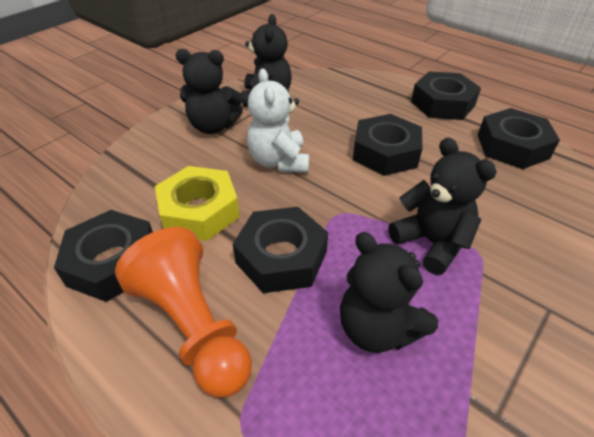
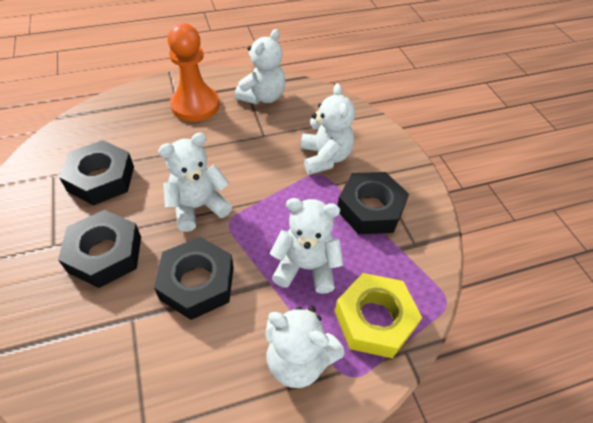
black nut: [54,210,153,302] [233,207,328,293] [353,114,422,176] [411,71,481,120] [478,108,560,169] = 5 -> [58,210,141,288] [59,140,134,205] [154,237,234,320] [337,172,409,234] = 4
black teddy bear: [175,49,243,134] [241,14,292,107] [340,232,438,353] [388,138,497,275] = 4 -> none = 0
white teddy bear: [247,69,309,172] = 1 -> [158,132,232,232] [235,29,286,104] [265,306,345,388] [270,198,344,294] [301,83,355,175] = 5

